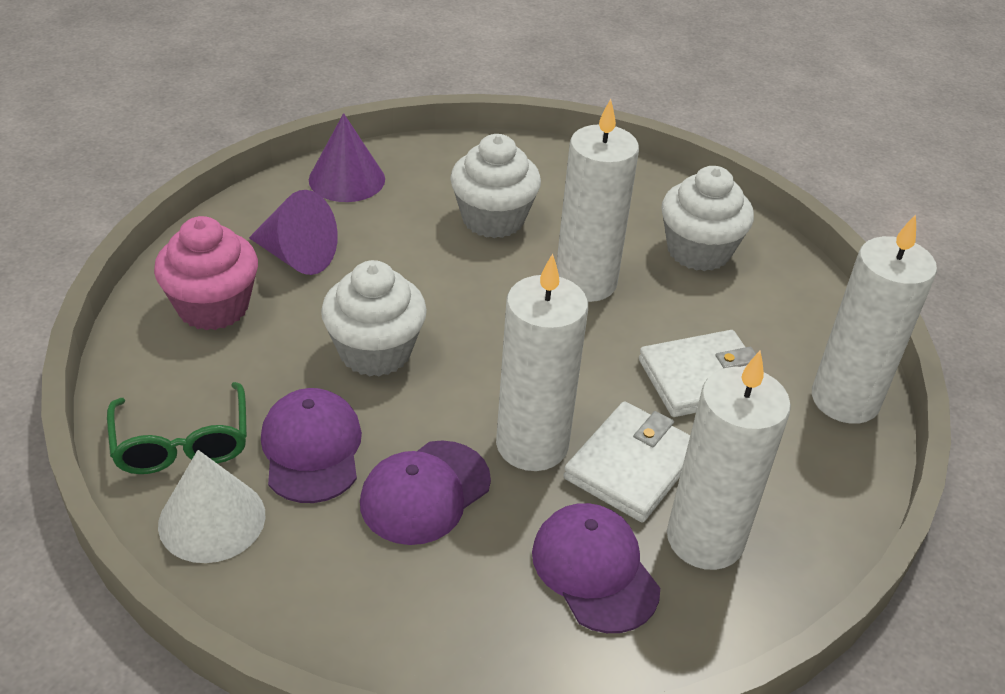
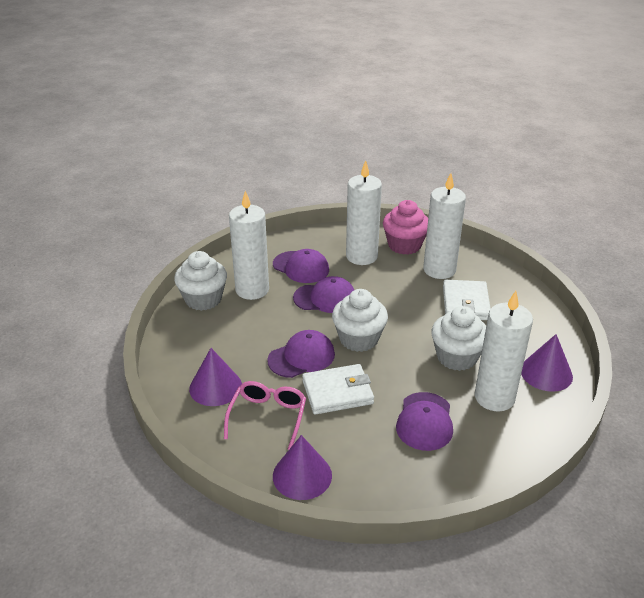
green glasses: [107,382,247,474] = 1 -> none = 0
pink glasses: none = 0 -> [224,381,306,450] = 1
purple cap: [261,388,362,503] [360,440,491,545] [532,503,660,633] = 3 -> [267,330,335,378] [273,249,329,283] [293,276,354,313] [396,392,453,451] = 4
purple cone: [249,190,338,275] [309,113,385,202] = 2 -> [189,348,242,406] [273,435,332,500] [521,334,573,392] = 3
white cone: [158,450,266,563] = 1 -> none = 0

